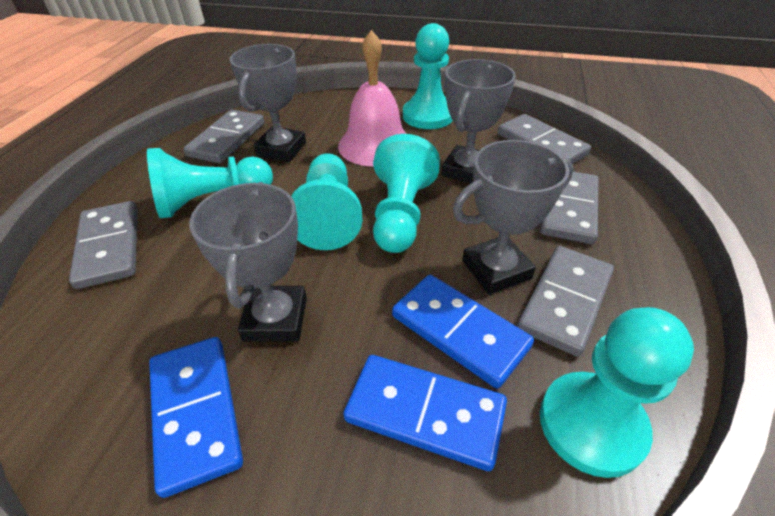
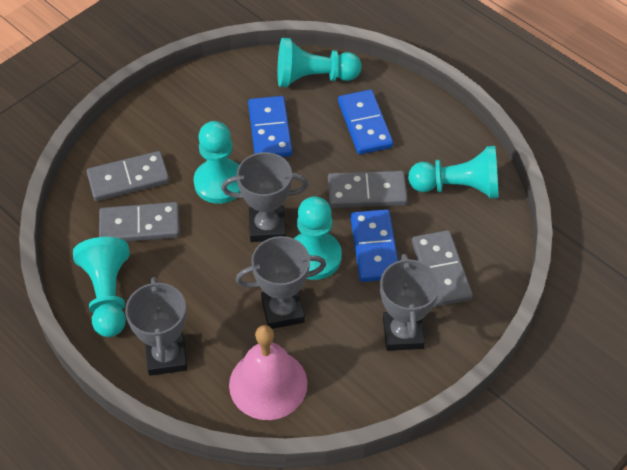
grey domino: [69,201,138,289] [184,110,264,163] [498,114,591,164] [517,246,614,357] [540,171,598,244] = 5 -> [87,151,170,201] [99,202,180,242] [328,171,408,208] [412,230,473,307] = 4

